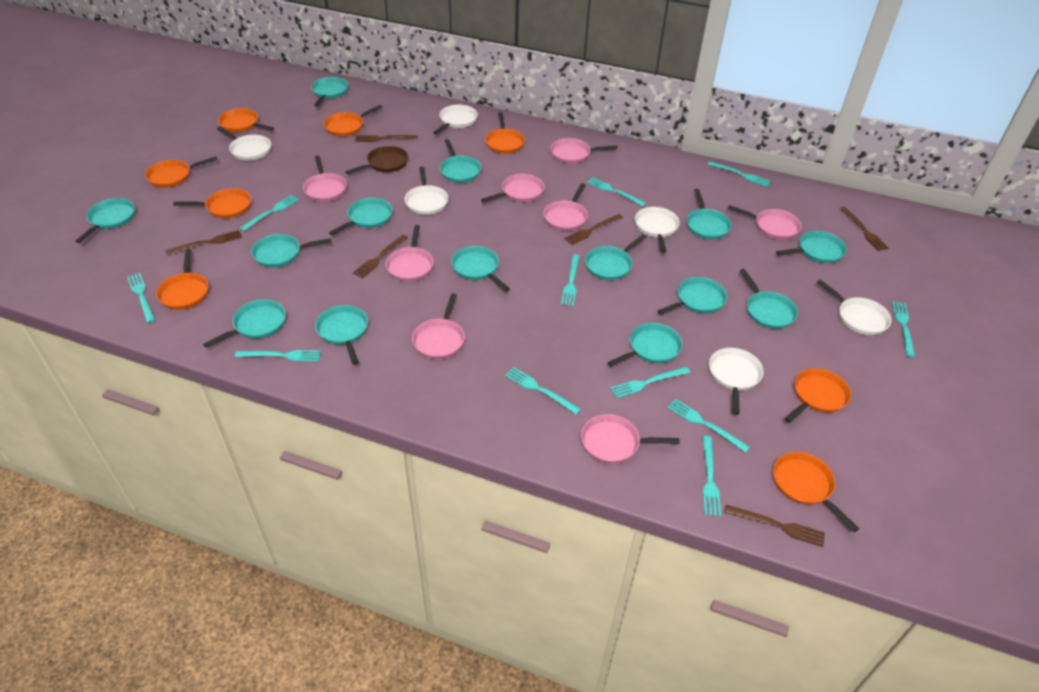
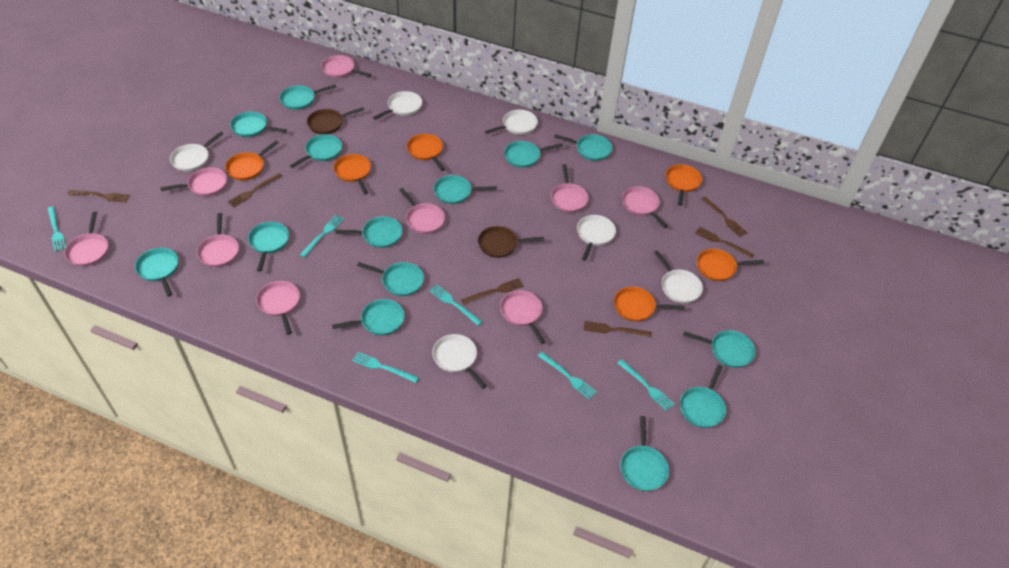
brown pan: [346,146,408,174] = 1 -> [307,107,364,134] [478,226,544,258] = 2
orange pan: [145,156,218,188] [156,249,209,310] [173,188,251,218] [218,108,274,132] [324,105,383,136] [485,112,525,154] [773,452,859,532] [785,368,851,423] = 8 -> [225,140,279,180] [333,154,371,195] [407,134,445,171] [614,286,685,322] [665,164,702,206] [697,249,764,281] = 6
pink pan: [303,155,347,202] [385,225,434,282] [412,293,465,359] [481,174,544,203] [543,183,588,231] [550,138,617,164] [581,414,680,464] [728,205,802,240] = 8 -> [64,212,108,266] [160,167,227,196] [197,213,239,267] [256,281,300,335] [321,55,371,78] [399,188,445,234] [500,290,545,344] [551,164,589,213] [622,186,668,229] = 9
turquoise fork: [127,273,155,323] [235,350,321,362] [239,195,299,231] [505,367,581,415] [561,254,580,306] [587,177,646,207] [610,367,690,398] [667,399,750,453] [702,436,721,517] [707,161,771,187] [892,301,915,358] = 11 -> [48,206,66,252] [300,215,344,258] [352,352,419,383] [429,285,482,326] [538,352,597,399] [617,359,675,411] = 6

